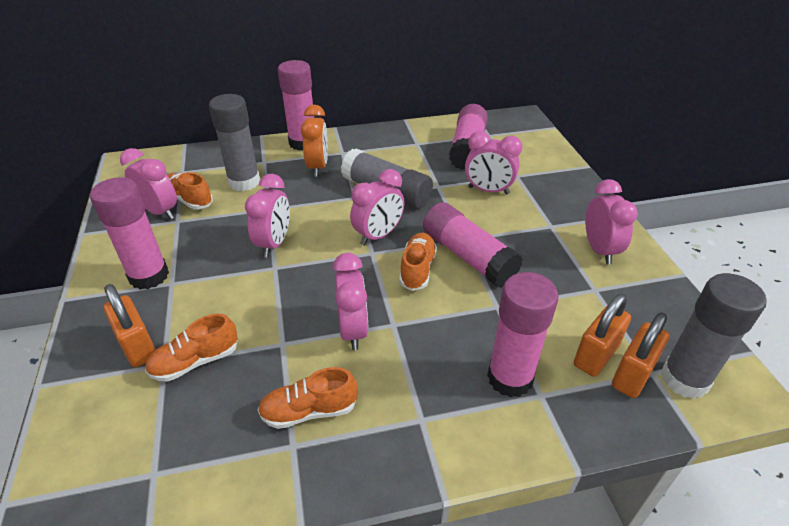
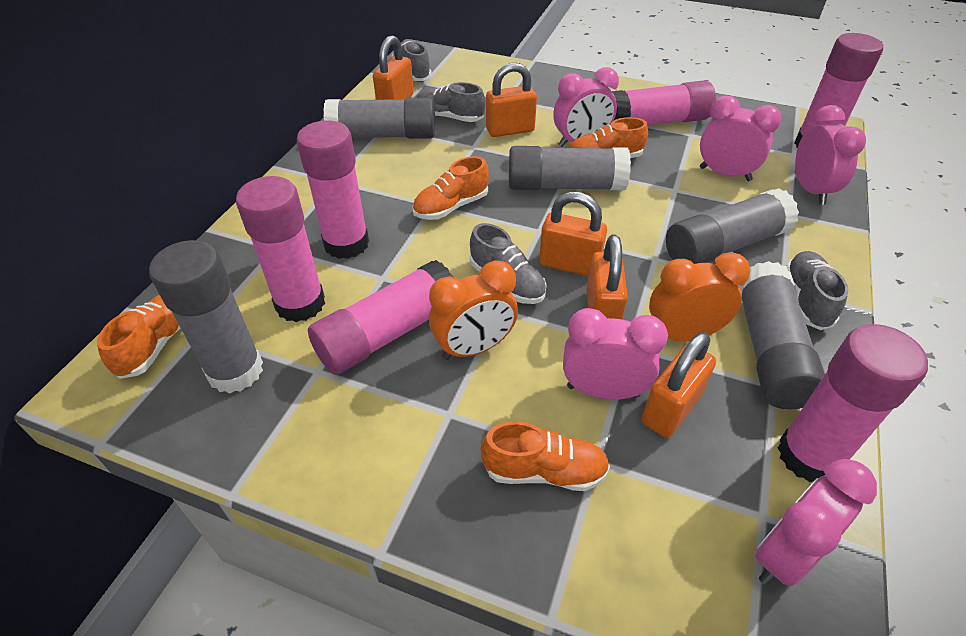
grey glue stick: [209,94,260,191] [341,148,433,209] [661,273,766,399] = 3 -> [149,240,263,394] [323,98,435,139] [509,146,631,190] [666,188,799,264] [738,261,825,409] = 5
grey shoe: none = 0 -> [391,41,432,81] [417,82,485,122] [470,223,547,304] [786,251,848,330] = 4
orange clock: [301,105,328,177] = 1 -> [429,261,518,360] [649,252,750,341] = 2
orange padlock: [103,284,156,367] [574,294,631,377] [612,312,669,398] = 3 -> [373,35,414,100] [486,63,537,137] [539,192,607,277] [586,235,628,319] [641,332,716,438] = 5
pink clock: [120,148,177,220] [245,174,290,257] [333,253,369,350] [350,169,404,245] [465,131,522,194] [586,179,638,264] = 6 -> [554,67,619,147] [563,308,668,400] [700,95,781,181] [755,459,877,586] [796,105,866,205] = 5
pink glue stick: [90,177,169,290] [278,60,314,151] [423,202,523,287] [449,104,488,170] [487,272,559,398] = 5 -> [236,176,325,322] [297,120,369,259] [308,260,454,374] [612,80,716,125] [778,324,928,482] [794,33,883,148] = 6

